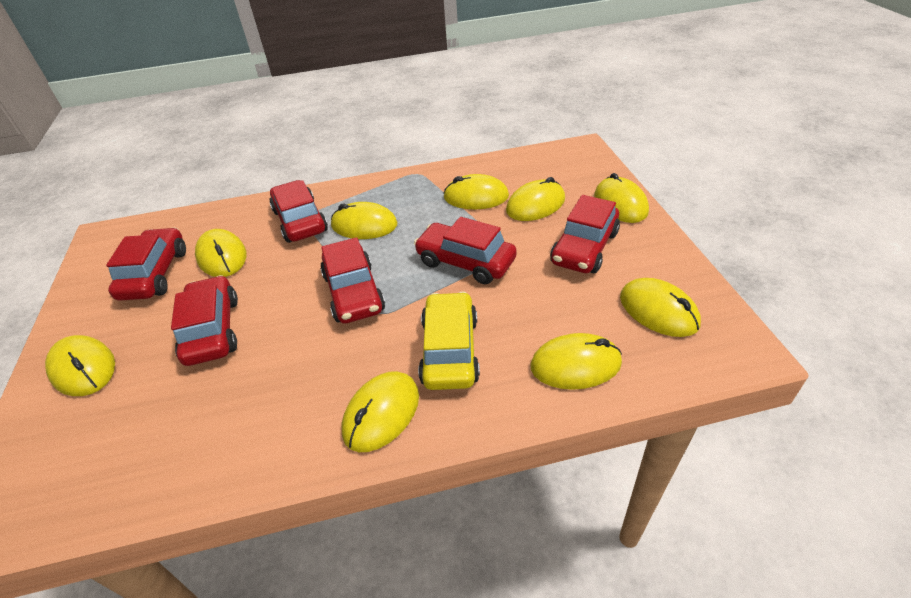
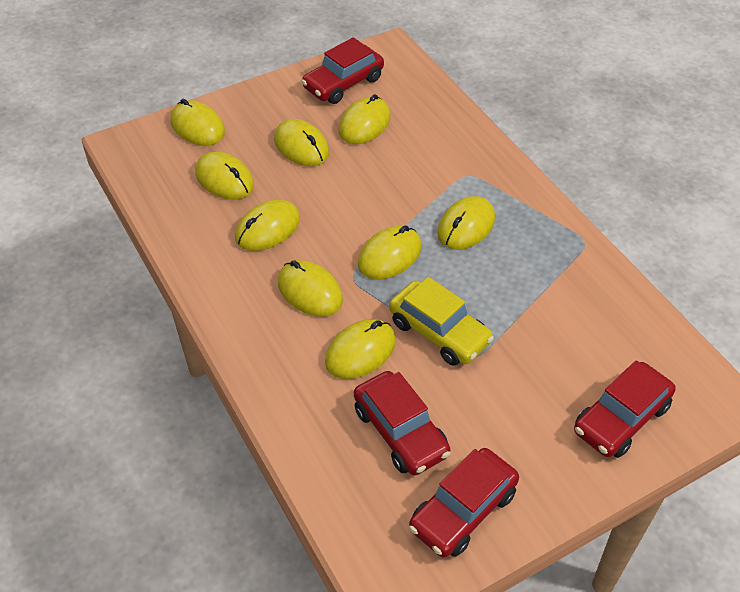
red car: [106,227,186,301] [171,275,238,366] [270,180,328,243] [320,237,385,323] [414,217,517,284] [550,195,620,273] = 6 -> [301,37,384,104] [354,371,451,476] [409,448,519,558] [574,360,676,458] = 4

